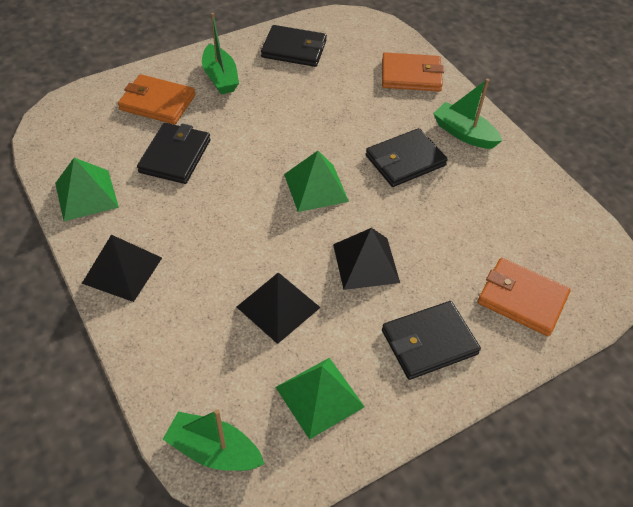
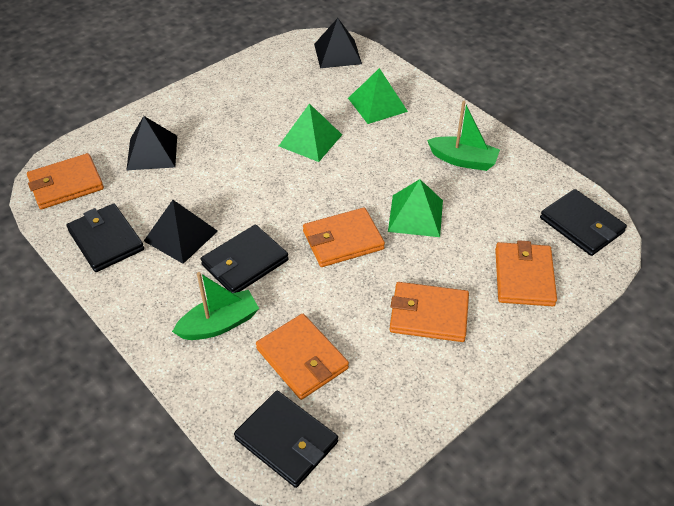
green boat: [163,409,264,471] [202,13,239,94] [433,79,502,149] = 3 -> [172,272,259,340] [427,101,500,171] = 2
orange wallet: [118,74,195,124] [382,52,444,91] [478,258,571,336] = 3 -> [27,153,104,209] [256,314,349,400] [303,207,385,267] [390,282,469,342] [495,240,557,306] = 5

